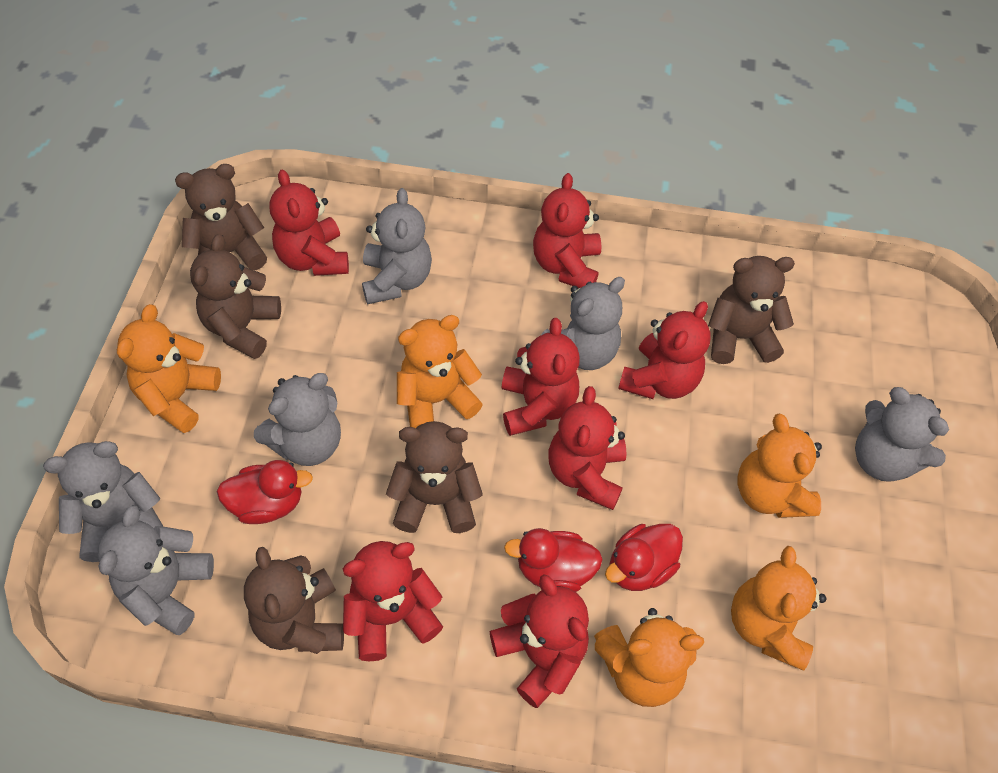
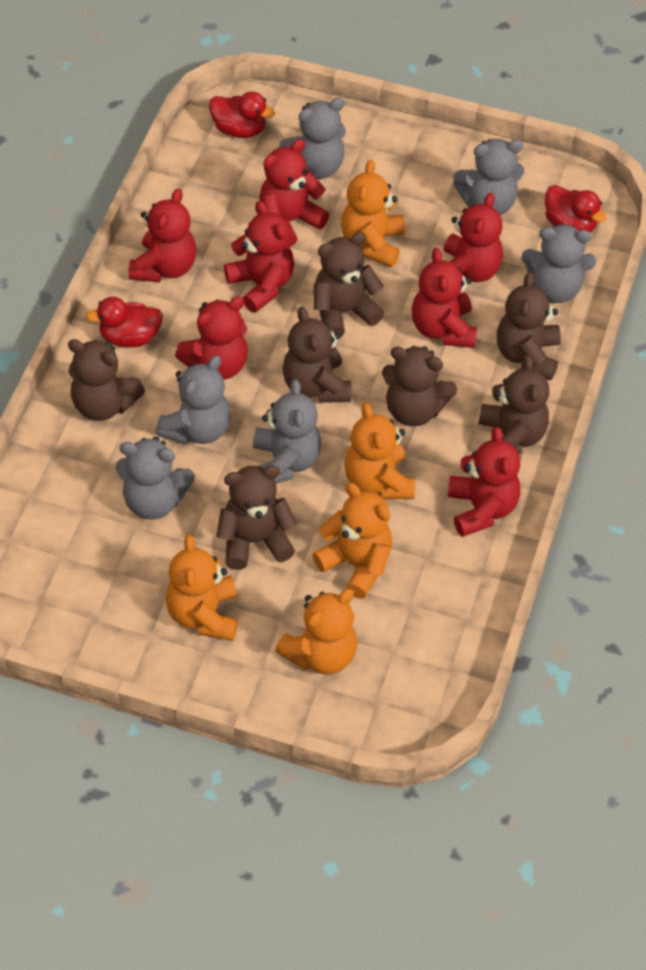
brown teddy bear: [175,164,267,270] [190,234,281,359] [244,547,344,654] [386,421,483,533] [708,256,795,364] = 5 -> [68,339,145,421] [216,465,297,570] [282,307,351,403] [314,232,384,337] [382,346,457,426] [478,355,549,454] [497,272,561,381] = 7

